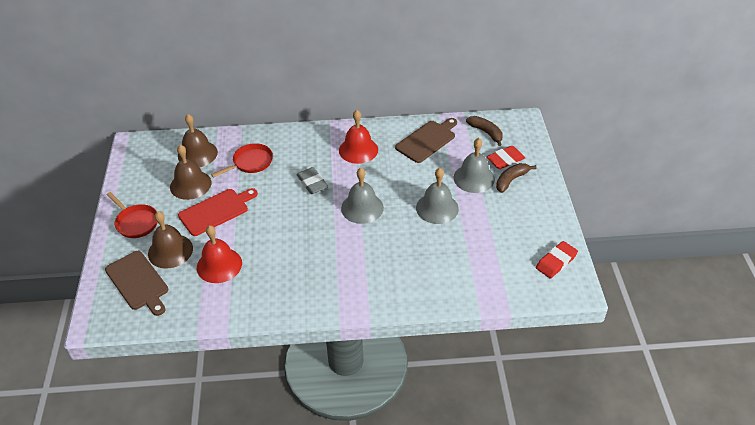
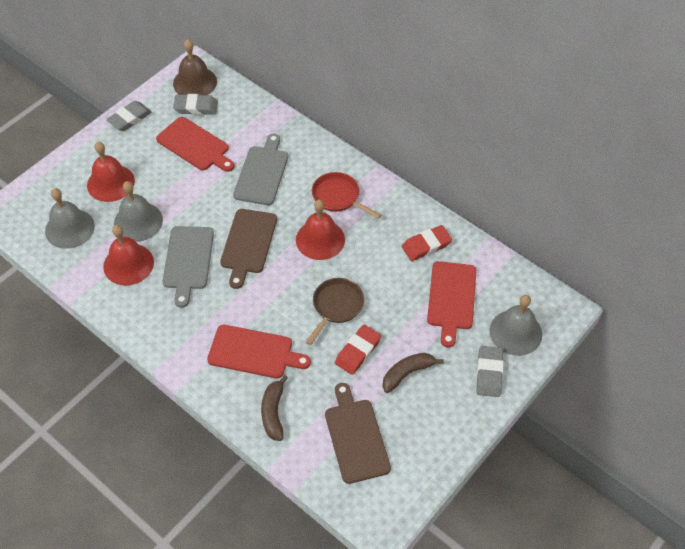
brown bell: [148,211,193,269] [170,145,211,200] [178,114,218,167] = 3 -> [173,39,217,95] = 1
brown pan: none = 0 -> [306,278,364,345] = 1
grey cutting board: none = 0 -> [162,226,214,308] [233,134,288,205] = 2
grey eraser: [296,167,328,194] = 1 -> [106,101,152,131] [173,94,218,115] [476,346,504,397] = 3
red bell: [197,225,242,283] [339,110,378,164] = 2 -> [87,142,135,202] [103,225,154,285] [296,200,345,260] = 3
red cutting board: [178,188,258,236] = 1 -> [156,117,235,172] [207,325,311,378] [427,261,477,347] = 3
red pan: [107,192,158,238] [211,143,273,178] = 2 -> [312,172,381,219] = 1

